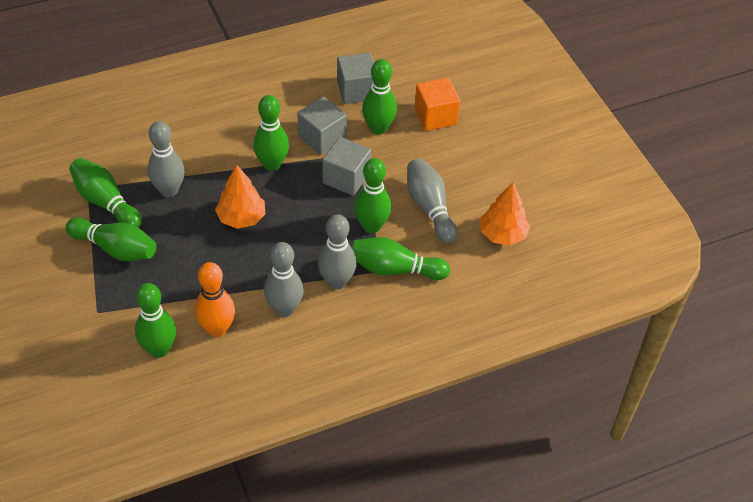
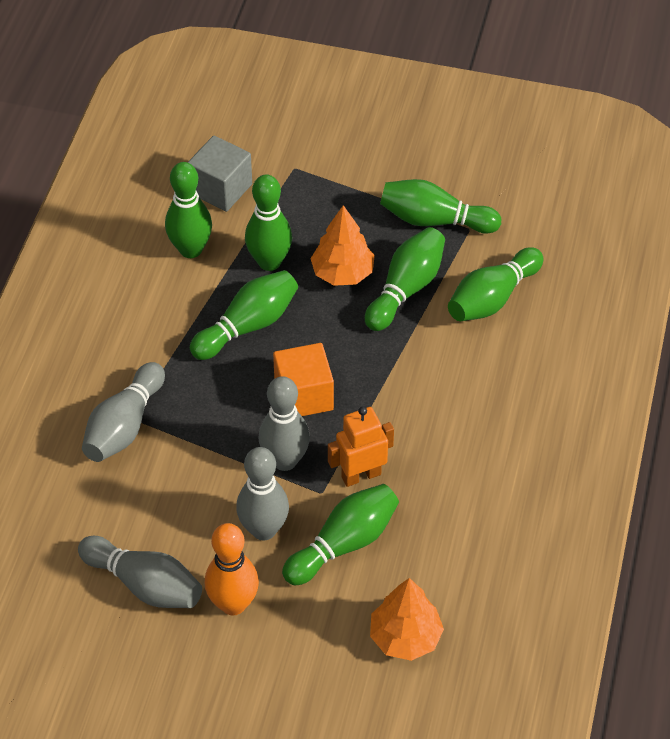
grey cube: [297,96,347,155] [322,137,371,196] [337,53,374,104] = 3 -> [188,135,252,212] = 1
orange robot: none = 0 -> [328,407,394,487] = 1

